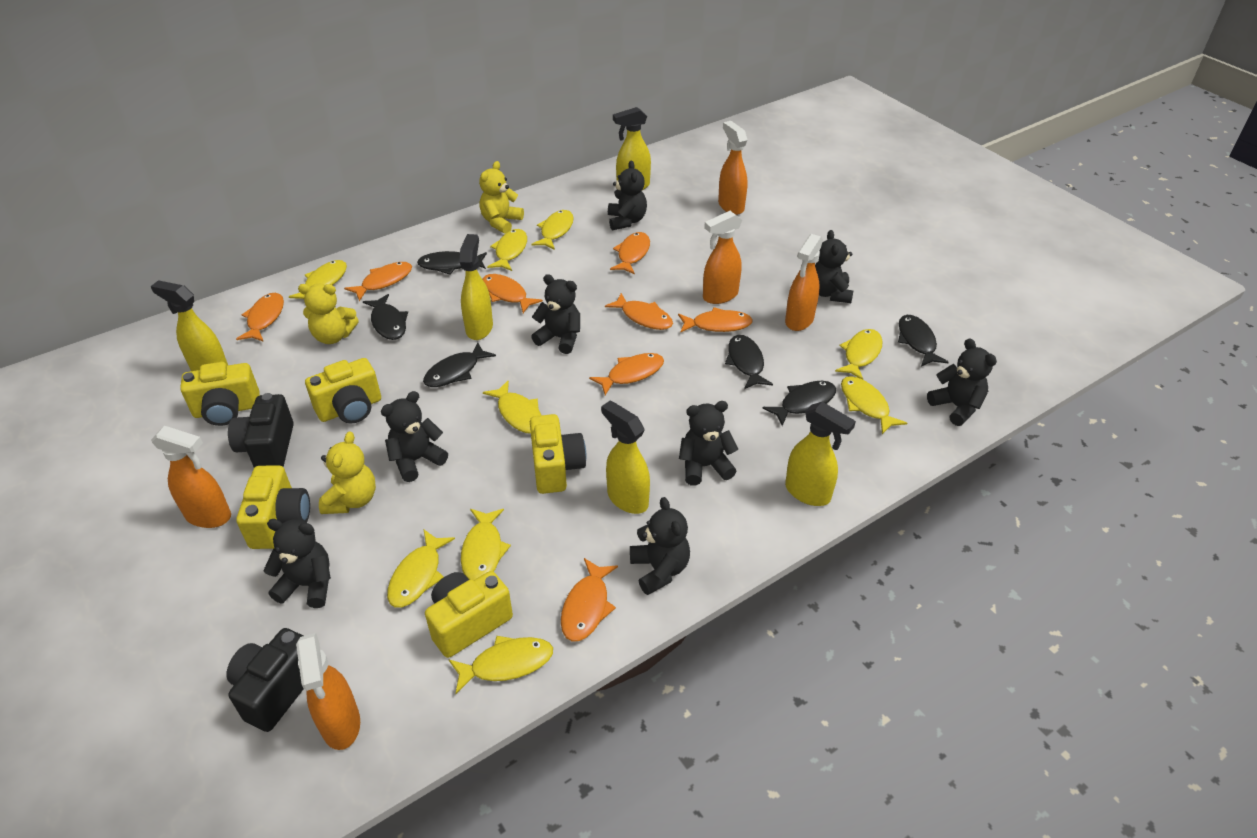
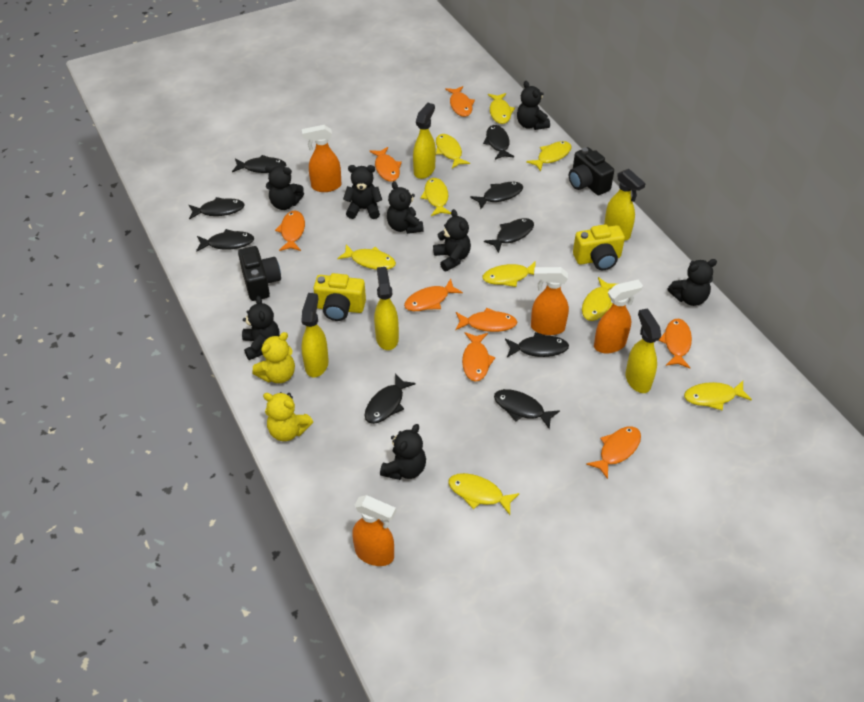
black fish: [363,294,408,340] [417,251,487,274] [423,342,496,387] [725,335,773,389] [762,381,836,426] [898,315,949,367] = 6 -> [189,197,245,220] [196,229,254,252] [232,155,286,173] [364,373,416,424] [470,182,523,209] [483,125,514,160] [484,218,534,253] [494,389,560,429] [505,332,569,357] = 9
orange spray bottle: [151,426,231,528] [296,633,360,750] [703,211,742,304] [718,121,748,215] [785,234,823,331] = 5 -> [302,125,341,192] [352,495,396,566] [531,267,569,335] [594,280,643,353] = 4
yellow camera: [180,362,260,426] [236,465,310,549] [305,358,381,423] [425,571,513,658] [530,414,586,494] = 5 -> [313,273,366,321] [573,224,625,270] = 2
yellow teddy bear: [298,284,359,344] [319,431,376,514] [479,161,524,233] = 3 -> [252,332,295,383] [263,392,313,441] = 2

